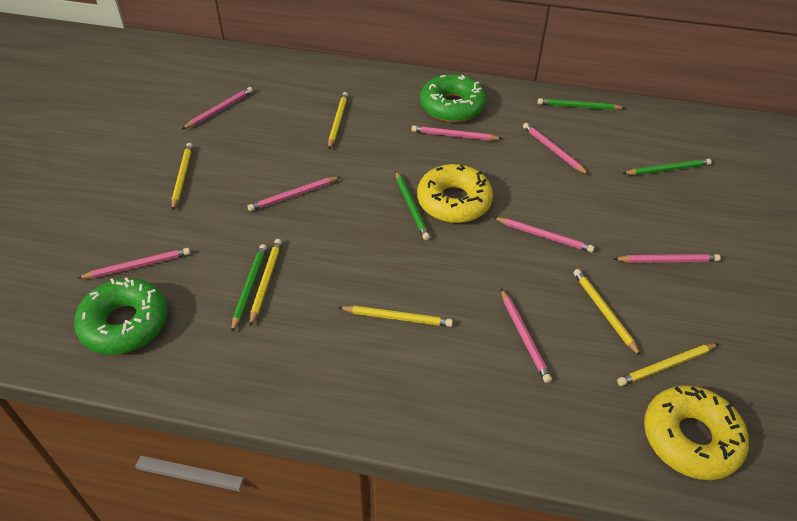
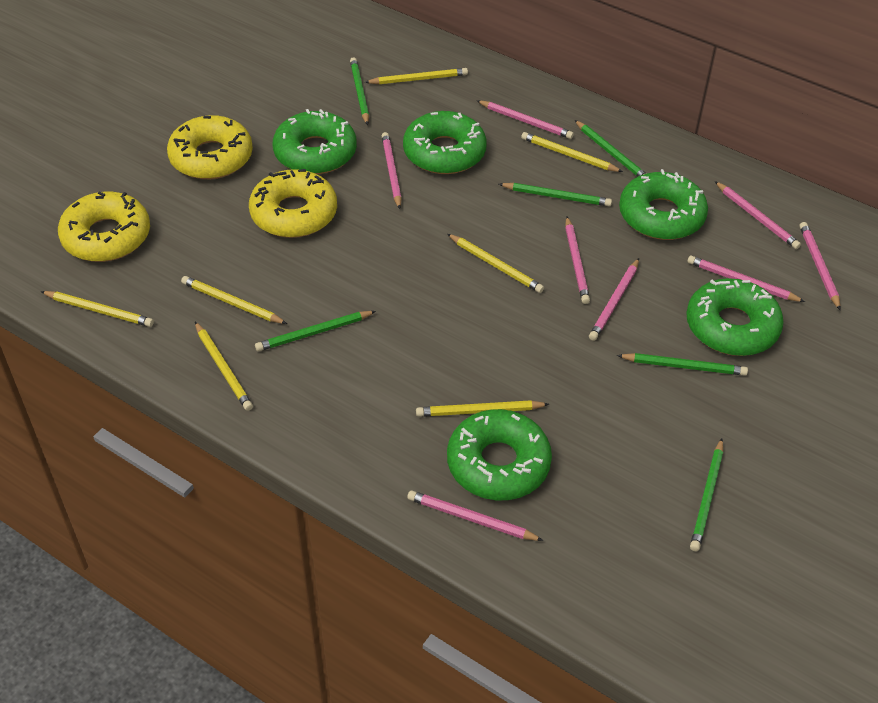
green donut: [74,277,168,355] [420,74,486,122] = 2 -> [273,109,357,174] [403,111,487,174] [447,409,552,500] [619,169,708,240] [686,278,784,356] = 5
green pencil: [231,244,267,332] [396,171,430,240] [538,98,625,110] [622,159,712,175] = 4 -> [255,311,376,351] [350,57,369,125] [499,183,612,207] [575,120,646,177] [617,353,748,376] [690,438,723,551] = 6
yellow donut: [417,164,493,223] [644,385,749,480] = 2 -> [58,191,150,262] [167,115,253,179] [249,169,337,238] = 3
yellow pencil: [172,143,193,211] [250,239,282,326] [328,92,348,149] [338,306,453,327] [573,269,641,356] [617,343,719,386] = 6 -> [40,291,154,327] [181,276,287,324] [195,322,253,411] [365,68,468,84] [416,400,549,417] [447,234,544,293] [521,132,623,172] = 7

